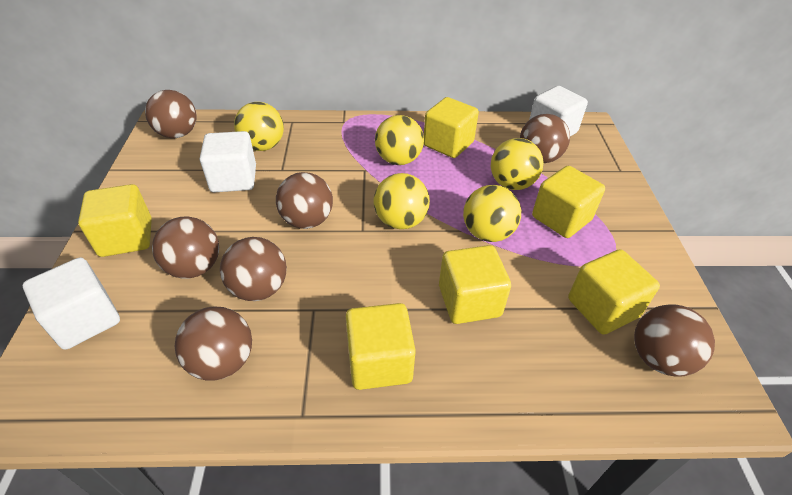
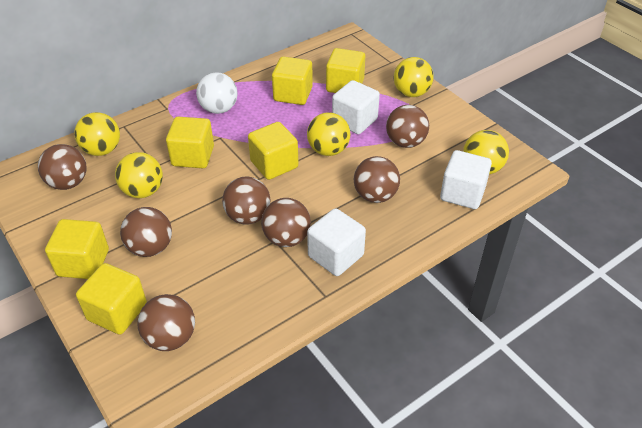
white ball: none = 0 -> [196,72,237,114] = 1

